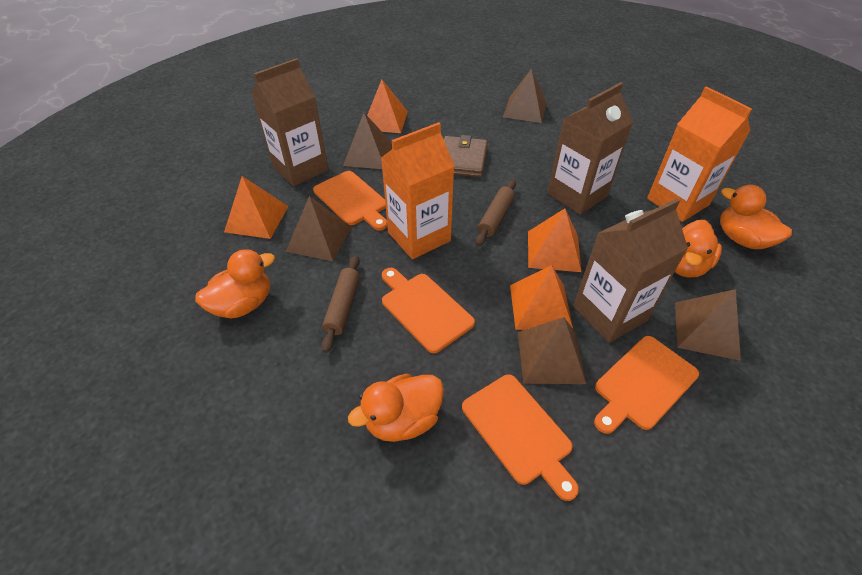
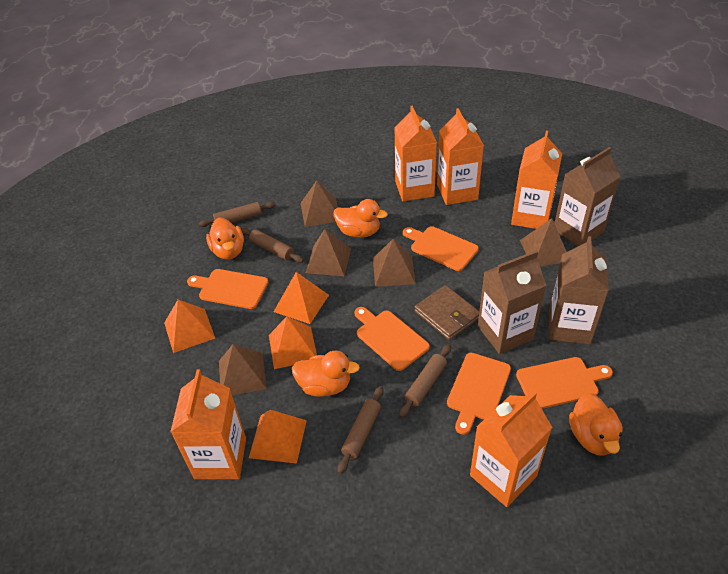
brown rolling pin: [321,255,360,353] [475,179,516,247] = 2 -> [198,202,276,227] [241,227,304,263] [337,386,384,474] [399,344,451,418] = 4
orange carton: [381,122,455,259] [647,86,752,222] = 2 -> [170,369,246,479] [395,105,437,201] [437,108,484,205] [470,391,552,507] [511,131,562,229] = 5
orange cutting board: [313,171,387,231] [382,268,475,353] [462,374,579,501] [594,336,699,434] = 4 -> [187,269,268,309] [354,307,430,371] [403,226,479,271] [447,353,511,435] [516,357,613,409] = 5

